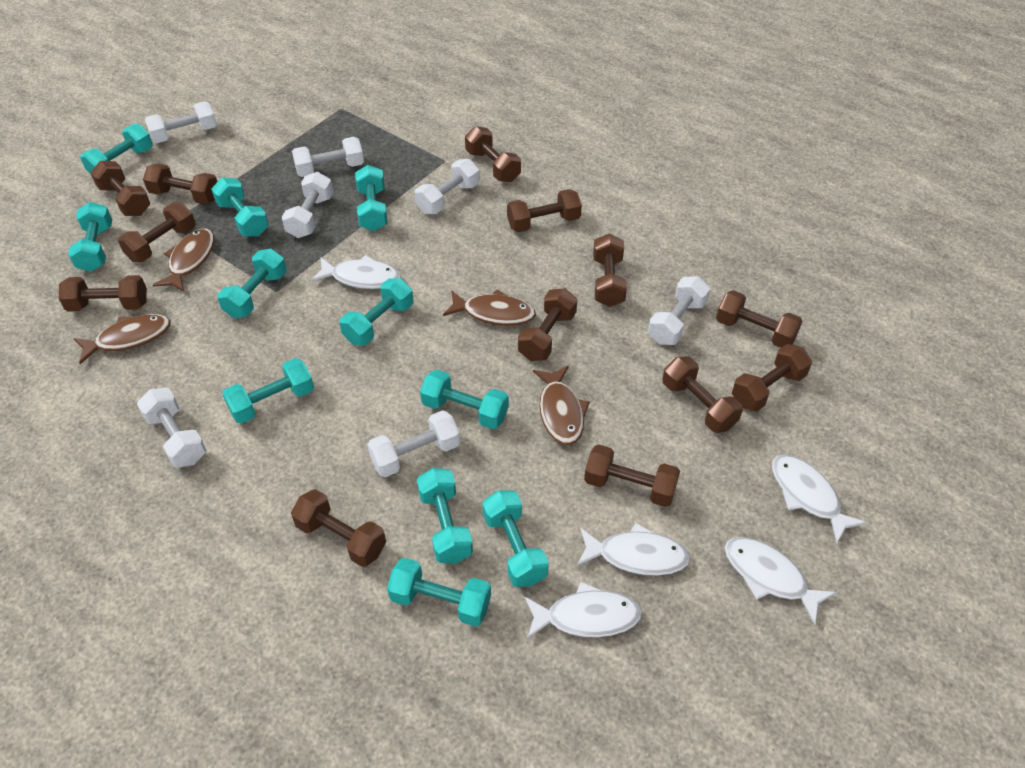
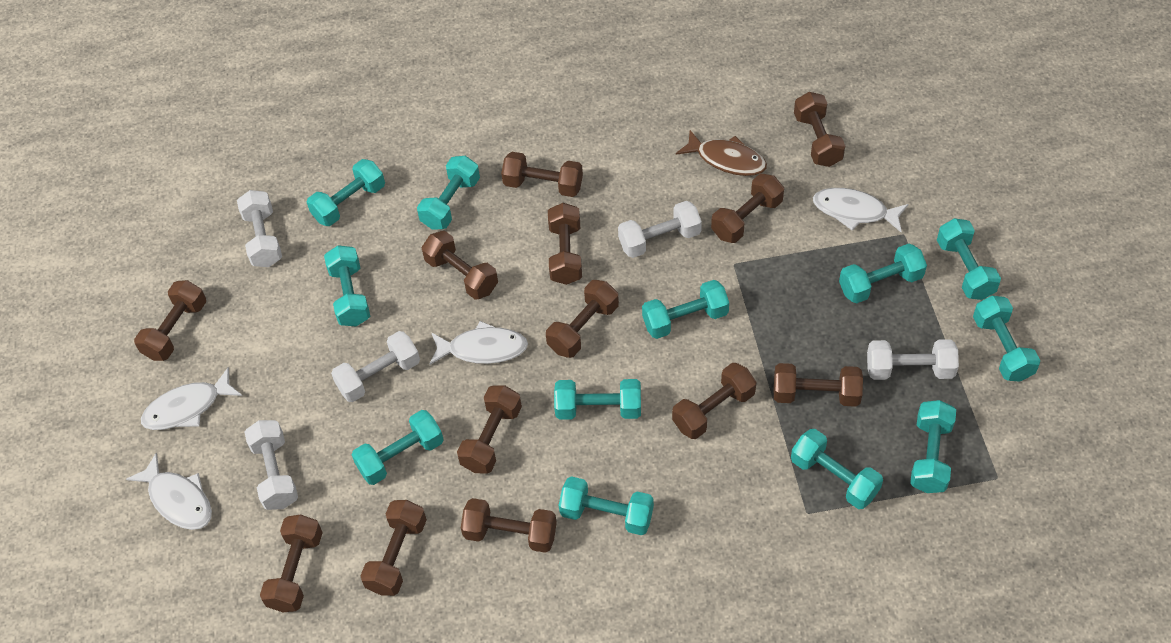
brown fish: [73,314,171,364] [153,228,215,292] [443,289,536,326] [533,366,590,445] = 4 -> [676,130,767,176] = 1
turquoise dumbbell: [68,202,112,272] [80,124,153,174] [211,177,269,237] [218,249,287,318] [222,358,314,424] [340,278,413,346] [355,165,388,231] [387,558,491,627] [417,468,473,563] [420,370,509,429] [482,491,549,587] = 11 -> [307,159,385,226] [324,245,370,326] [352,410,444,485] [417,156,480,230] [554,379,641,420] [559,476,654,535] [642,280,729,339] [791,429,883,509] [839,244,927,303] [910,400,956,493] [937,218,1001,300] [973,296,1040,382] = 12
white dumbbell: [137,388,206,468] [145,101,217,143] [282,172,333,238] [292,137,364,177] [367,410,460,477] [414,159,480,214] [648,276,710,345] = 7 -> [237,190,282,267] [244,420,298,510] [331,331,420,402] [618,201,702,258] [867,339,959,380] = 5
white fish: [311,255,401,289] [525,582,642,639] [577,523,690,576] [725,537,836,624] [772,455,867,544] = 5 -> [126,453,212,530] [141,367,242,430] [430,321,528,365] [813,188,908,232] = 4

